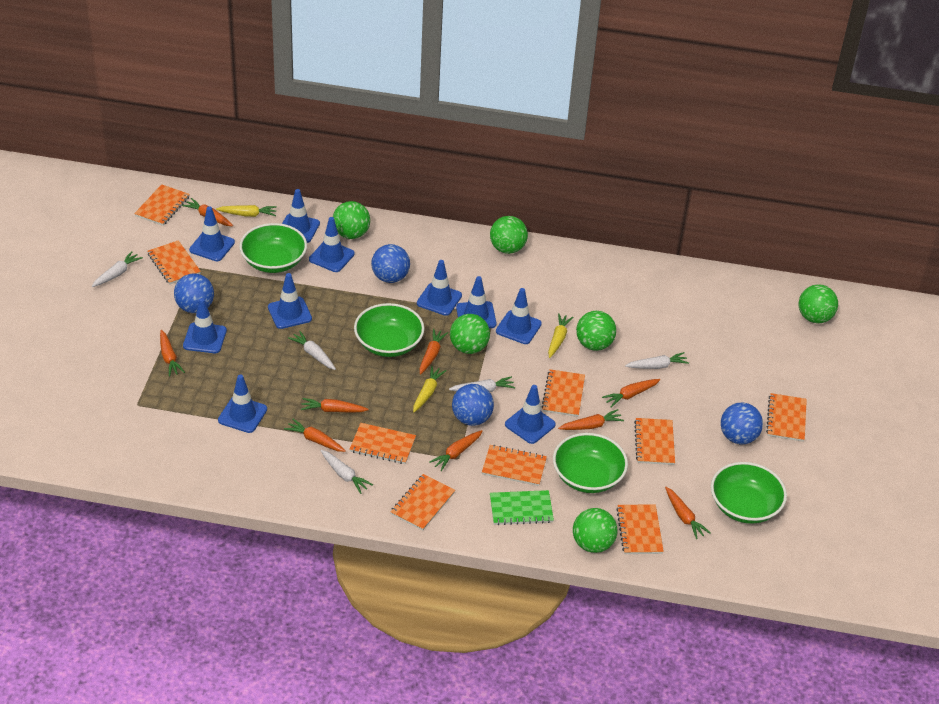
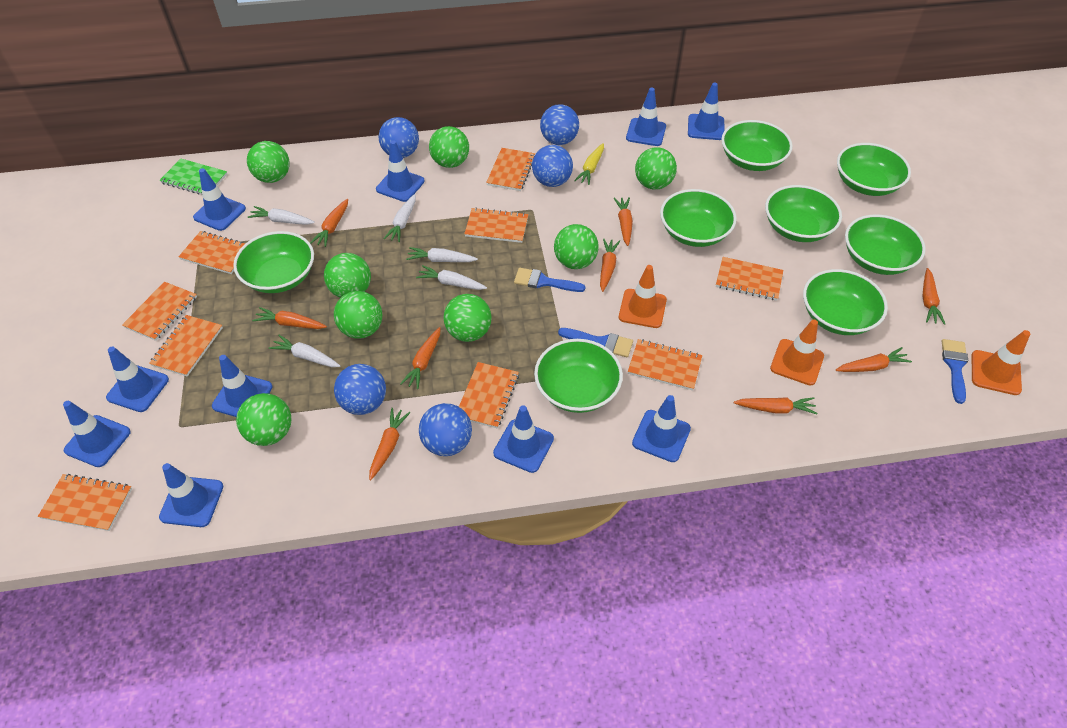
blue ball: [174,274,214,313] [371,244,410,283] [452,384,494,426] [721,402,763,444] = 4 -> [334,364,386,415] [379,117,419,158] [419,403,472,456] [532,145,573,187] [540,104,579,145] = 5
blue brush: none = 0 -> [514,268,585,292] [558,328,633,357] [942,339,968,404] = 3
green ball: [333,201,370,239] [450,314,490,354] [490,216,528,254] [573,508,618,553] [576,311,616,351] [799,285,838,323] = 6 -> [236,393,291,446] [247,141,290,183] [324,253,371,298] [334,291,382,339] [429,126,469,168] [444,294,492,342] [554,224,599,269] [635,147,677,190] = 8
green bowl: [240,223,307,273] [354,303,425,357] [553,433,628,493] [711,462,787,524] = 4 -> [233,231,314,293] [534,339,623,413] [660,189,737,247] [721,120,793,171] [765,185,842,242] [803,269,888,335] [837,143,911,196] [845,214,926,275] = 8
orange traffic cone: none = 0 -> [619,265,667,328] [770,319,824,385] [972,330,1030,395] = 3
yellow carrot: [216,205,277,217] [413,366,447,412] [548,314,573,358] = 3 -> [574,143,604,185] = 1

